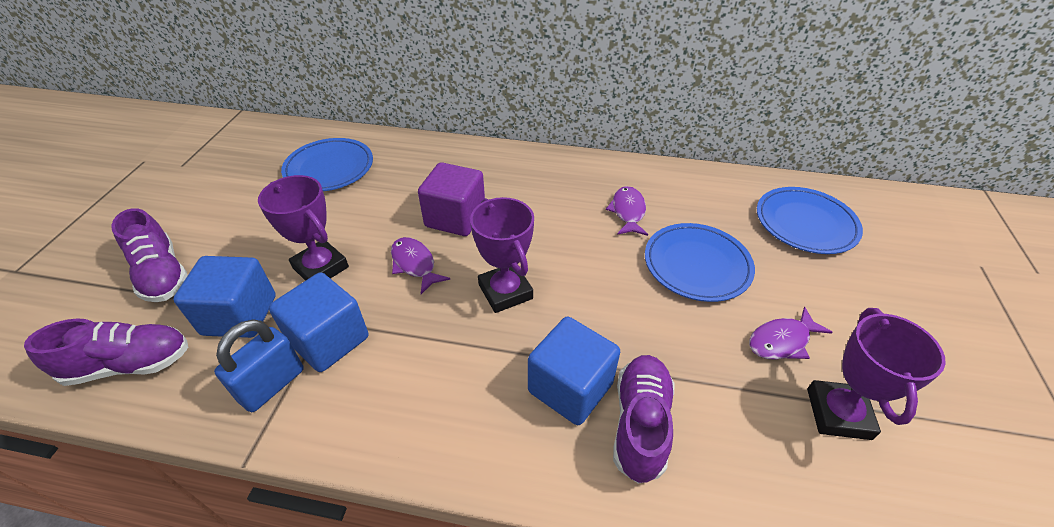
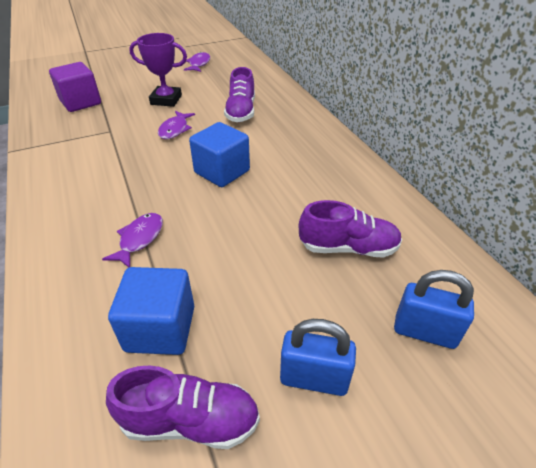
blue cube: [173,256,276,338] [269,272,368,372] [528,317,620,425] = 3 -> [108,267,194,355] [189,122,250,187] = 2
blue padlock: [214,319,304,412] = 1 -> [280,319,356,396] [394,270,474,349] = 2
blue plate: [281,138,373,191] [645,223,755,302] [757,187,863,254] = 3 -> none = 0
purple trophy: [258,175,349,281] [470,197,534,313] [807,308,946,440] = 3 -> [129,33,187,107] = 1

